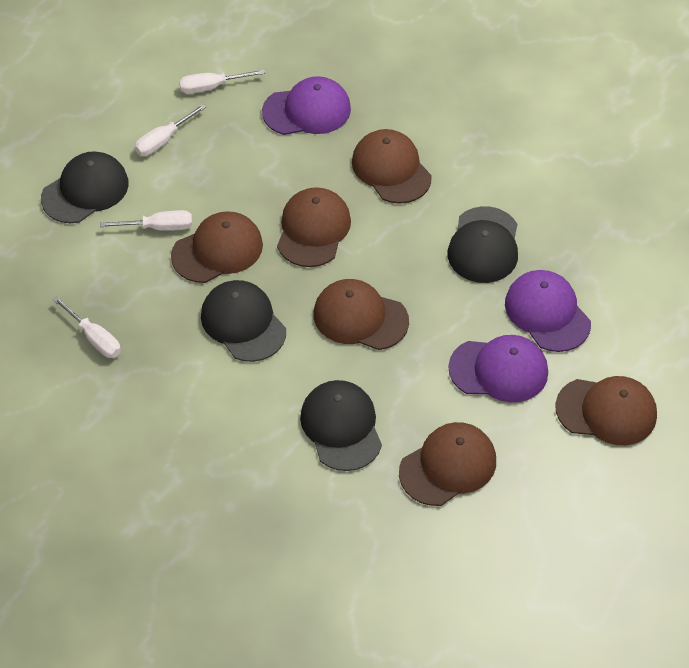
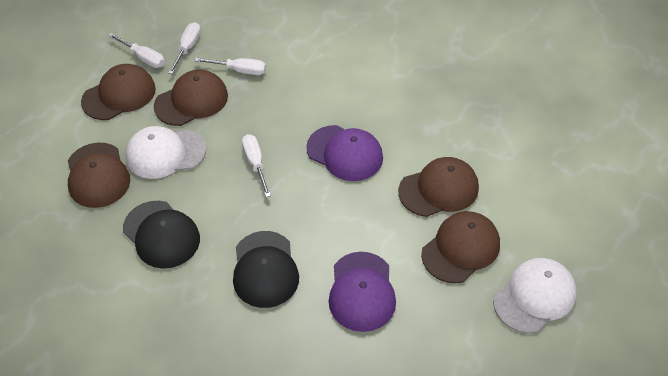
black cap: [41,151,129,223] [201,280,286,362] [300,380,382,471] [448,206,518,283] = 4 -> [123,201,200,269] [233,231,299,308] = 2
brown cap: [171,211,263,283] [277,187,351,267] [314,279,409,350] [352,129,432,204] [399,422,496,506] [555,376,657,445] = 6 -> [68,142,130,208] [81,64,156,120] [154,70,228,126] [398,157,479,217] [421,211,500,283] = 5
purple cap: [262,76,351,135] [448,335,548,402] [505,270,591,352] = 3 -> [306,125,383,181] [328,252,396,332] = 2
white cap: none = 0 -> [126,126,206,179] [493,258,577,333] = 2

